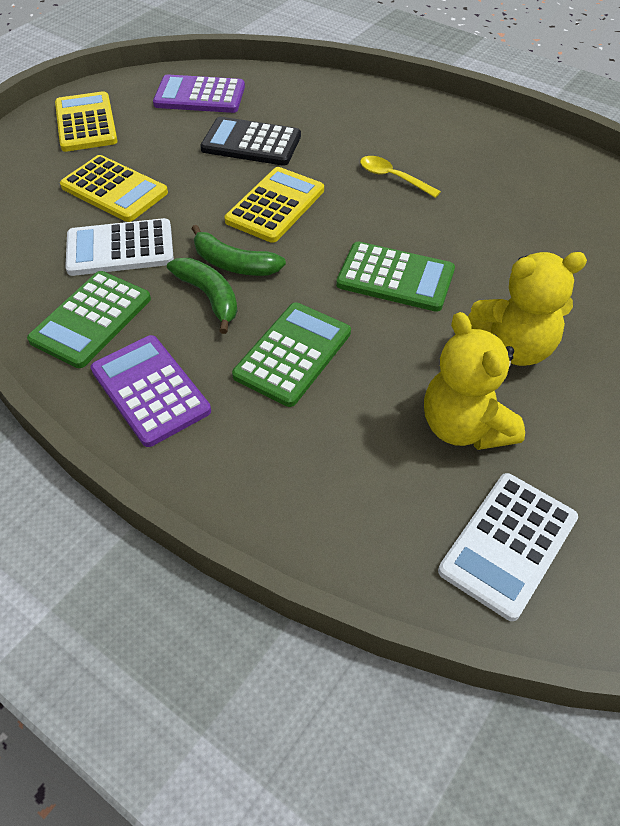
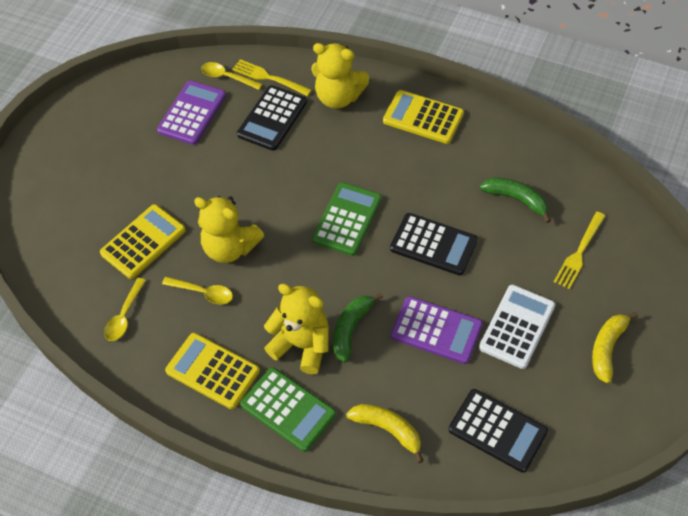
black calculator: [200,117,301,166] = 1 -> [237,85,307,151] [390,213,478,275] [449,389,548,473] = 3
green calculator: [27,271,151,368] [232,302,351,407] [336,242,455,312] = 3 -> [240,367,336,452] [312,182,382,256] = 2
white calculator: [65,218,174,276] [438,473,578,621] = 2 -> [479,285,555,369] = 1
yellow banana: none = 0 -> [346,404,424,463] [592,312,638,383] = 2
yellow fork: none = 0 -> [232,59,312,96] [554,212,605,289] = 2
yellow spoon: [360,156,441,198] = 1 -> [104,278,146,341] [162,277,233,305] [201,62,262,90] = 3
yellow teddy bear: [424,312,525,450] [468,252,587,366] = 2 -> [194,196,264,263] [264,283,329,374] [311,43,369,109] = 3

